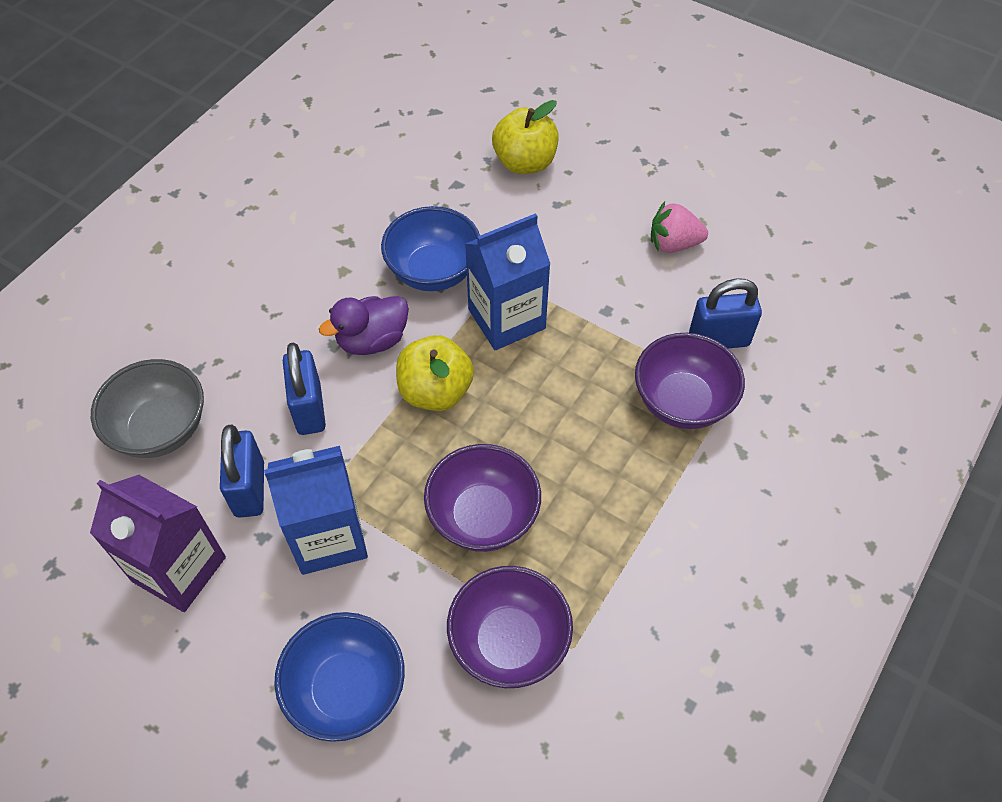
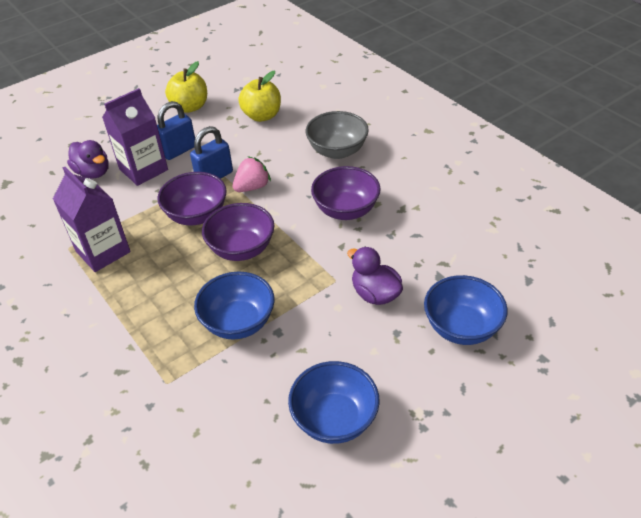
blue bowl: [274,612,405,742] [381,206,480,291] = 2 -> [194,272,275,340] [288,361,380,444] [424,275,508,345] = 3
blue carton: [264,446,368,575] [465,213,550,350] = 2 -> none = 0
blue padlock: [220,425,264,518] [283,343,326,435] [689,278,762,348] = 3 -> [157,101,195,160] [190,126,233,179] = 2
purple carton: [90,475,226,612] = 1 -> [53,167,131,272] [102,88,168,186] = 2
purple duck: [319,296,409,355] = 1 -> [67,140,109,178] [347,247,403,305] = 2

